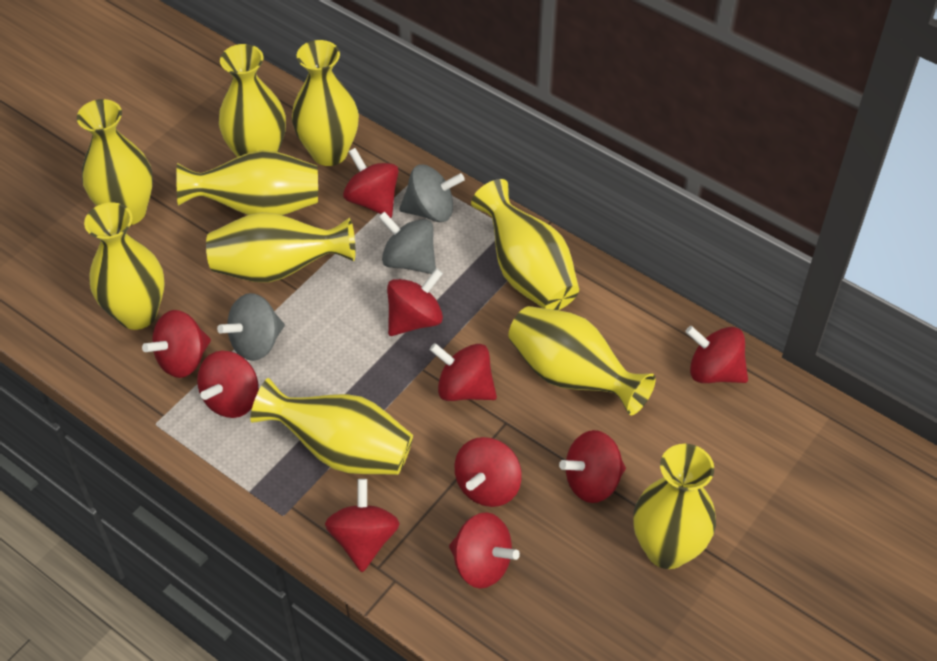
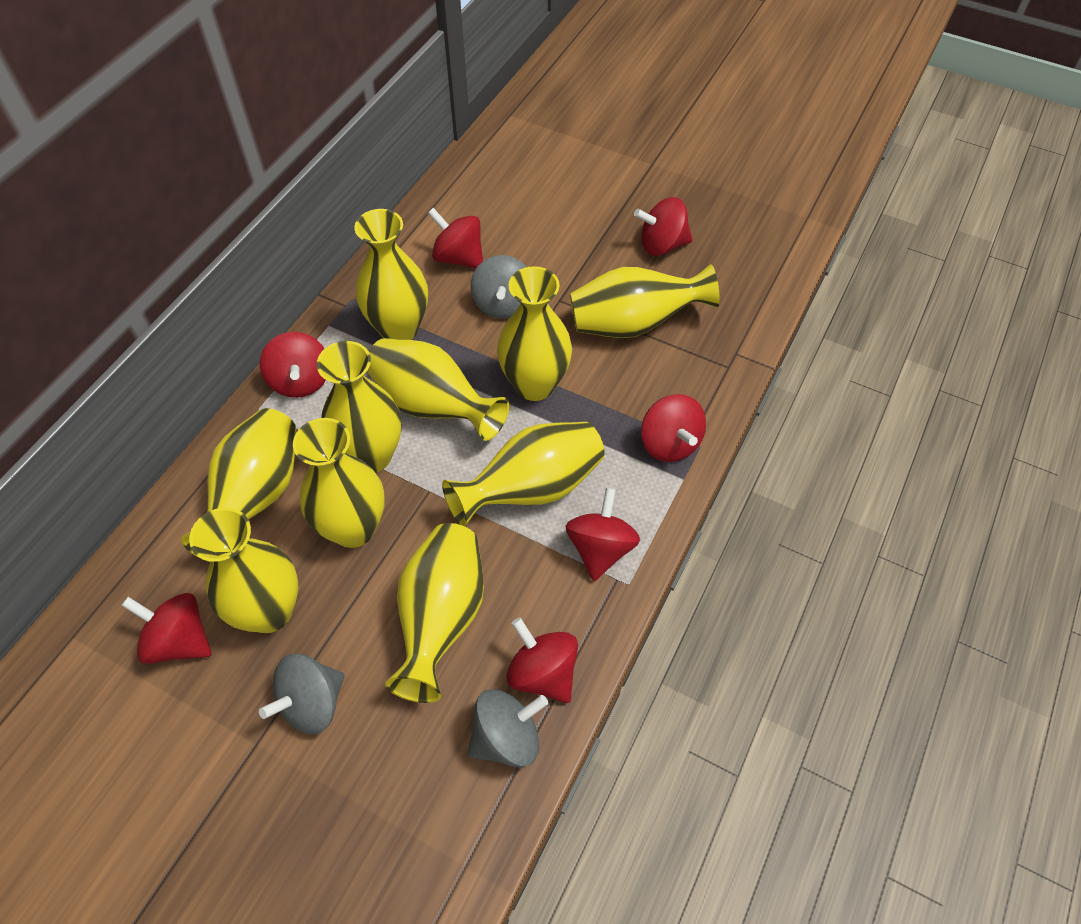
red spinning top: [142,310,211,378] [197,351,259,418] [325,479,400,572] [343,148,398,218] [387,268,443,336] [429,343,497,401] [449,512,520,588] [455,437,522,507] [559,430,626,503] [685,326,748,383] = 10 -> [121,593,212,664] [260,332,326,398] [428,208,483,268] [506,618,578,703] [566,488,640,581] [634,197,693,256] [641,394,706,462] = 7

